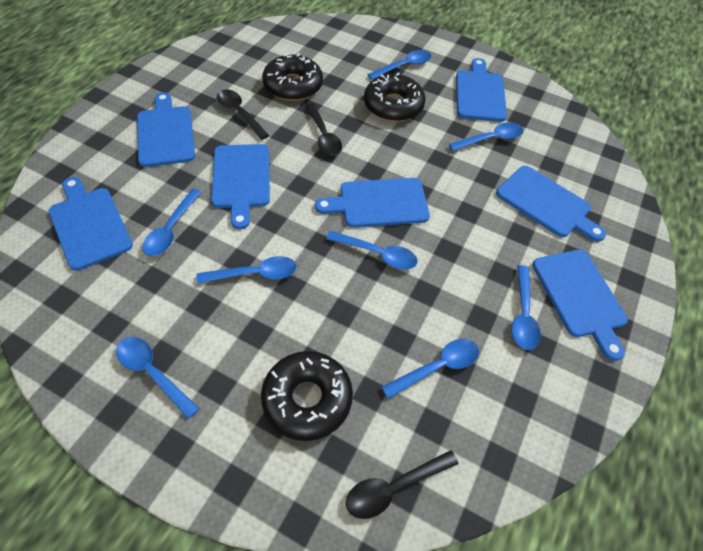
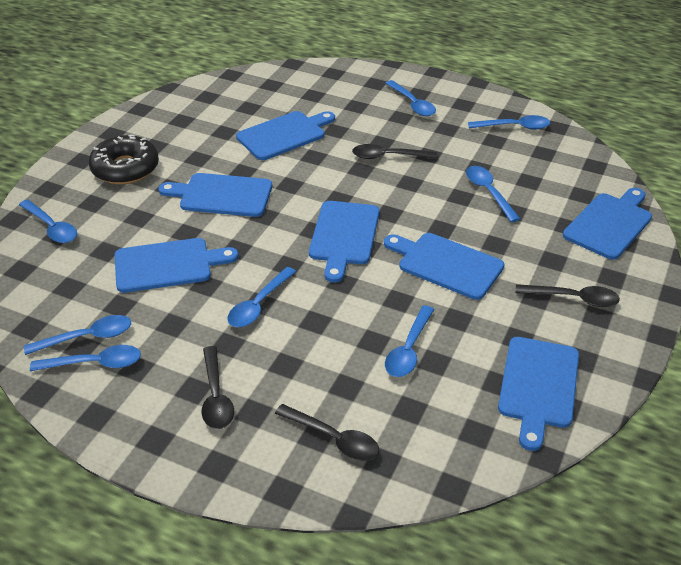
black donut: [261,351,353,441] [262,53,323,101] [364,72,426,122] = 3 -> [89,135,159,184] = 1
black spoon: [217,90,269,140] [305,103,342,155] [346,450,458,519] = 3 -> [202,346,234,429] [275,404,379,461] [352,144,437,159] [515,284,620,307] = 4

